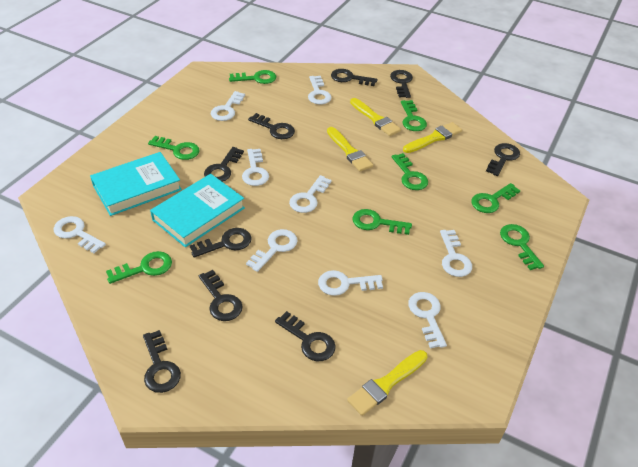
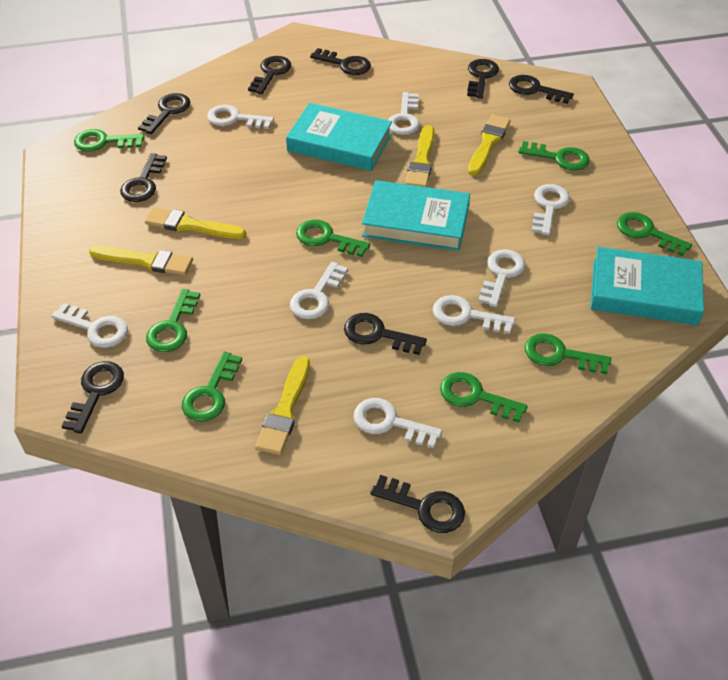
turquoise book: [90,152,182,216] [150,174,245,247] = 2 -> [286,103,392,171] [362,180,470,251] [591,247,704,325] = 3
white key: [54,216,106,253] [211,91,245,121] [242,149,269,186] [246,229,297,272] [289,175,332,213] [308,76,331,104] [318,270,383,296] [408,292,447,348] [440,230,472,277] = 9 -> [51,303,128,348] [207,105,274,129] [290,262,348,319] [353,398,442,448] [388,92,420,135] [433,295,515,334] [478,249,526,307] [531,184,570,236] = 8
yellow brush: [327,127,373,172] [347,350,428,416] [350,98,401,136] [403,122,462,153] = 4 -> [89,245,193,276] [145,207,246,239] [255,356,310,455] [405,125,434,187] [468,115,511,176] = 5

